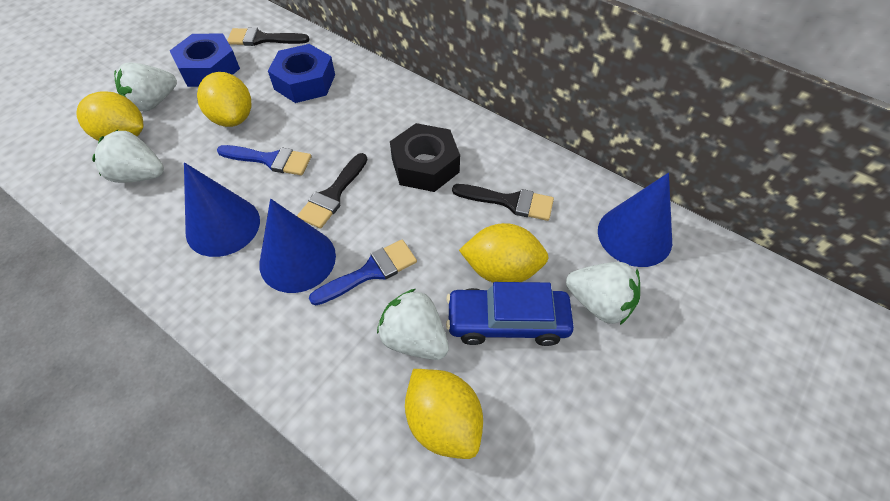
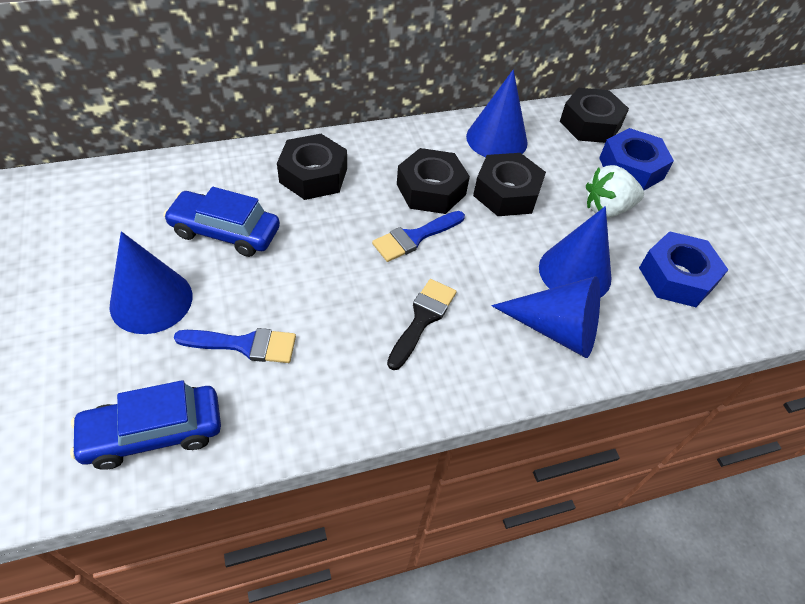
black brush: [227,27,309,46] [297,153,367,229] [452,184,554,221] = 3 -> [387,279,457,370] = 1
black nut: [390,123,460,192] = 1 -> [277,134,347,200] [397,148,470,214] [473,153,546,216] [560,88,629,143] = 4
blue car: [446,282,574,346] = 1 -> [70,380,221,470] [163,187,280,257] = 2
blue cone: [184,162,260,257] [259,199,336,293] [598,173,672,267] = 3 -> [109,232,192,334] [466,70,528,157] [491,276,600,358] [539,206,611,298] = 4
white strawberry: [92,130,164,183] [114,62,177,112] [377,289,449,360] [566,262,640,325] = 4 -> [586,165,644,217] = 1
yellow lemon: [76,91,143,141] [197,72,251,127] [405,369,483,459] [459,223,548,283] = 4 -> none = 0

